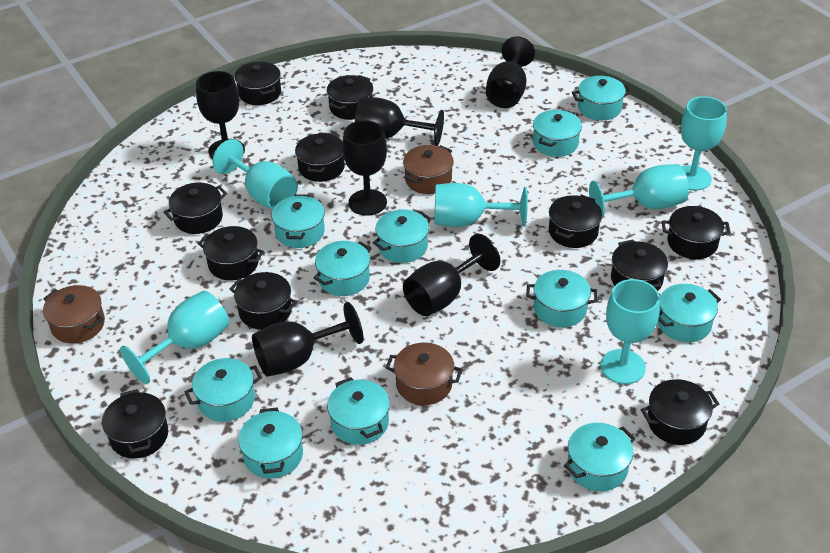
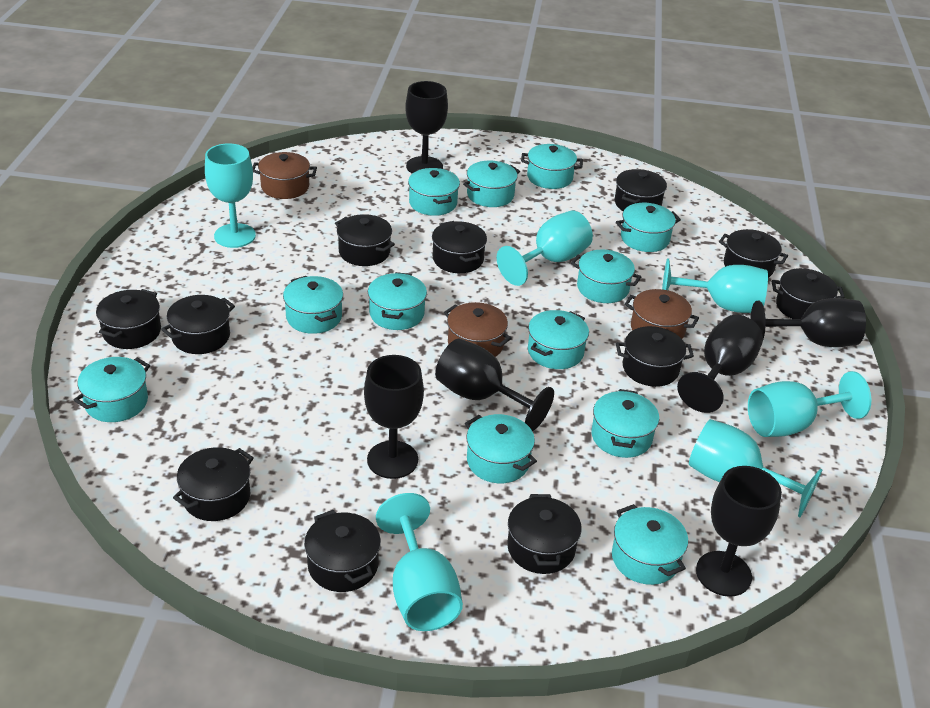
turquoise pot: [184,358,262,422] [238,407,303,479] [272,194,325,248] [313,241,372,296] [327,377,390,445] [373,209,431,263] [526,270,598,327] [533,110,582,157] [564,423,636,491] [572,76,632,120] [658,284,721,342] = 11 -> [74,357,150,422] [283,276,343,334] [368,272,427,330] [408,168,460,216] [463,160,520,207] [465,414,537,483] [521,144,583,189] [528,310,589,369] [571,250,641,303] [592,389,659,458] [612,504,688,585] [616,203,681,252] = 12

